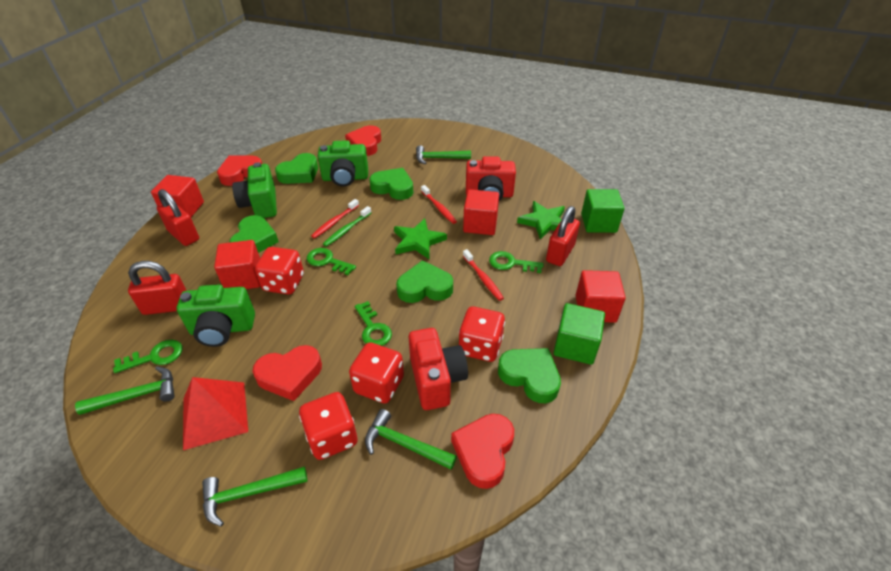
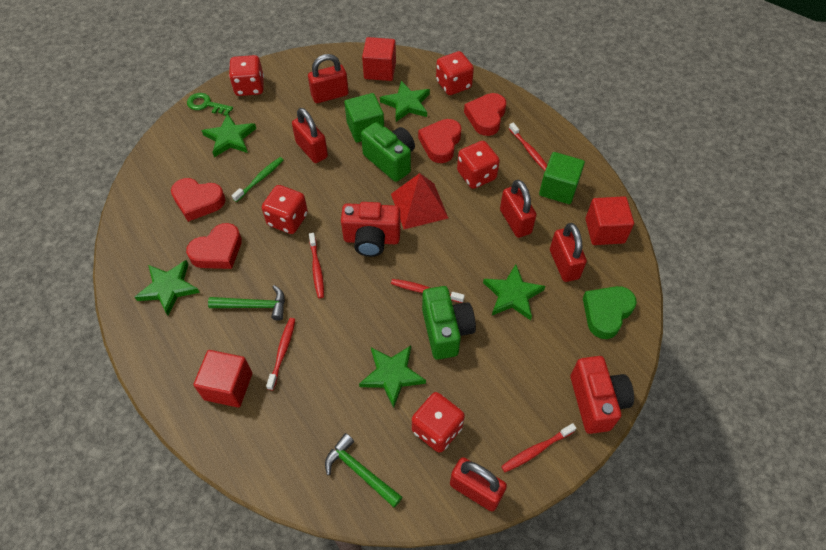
green camera: [177,284,255,347] [232,162,277,218] [317,140,368,187] = 3 -> [361,122,415,182] [422,286,476,360] = 2
green hammer: [75,366,174,415] [202,467,307,527] [365,409,457,470] [416,145,471,164] = 4 -> [208,285,285,321] [325,433,402,508] = 2
green heart: [229,215,279,253] [275,153,318,184] [369,168,413,200] [396,260,453,303] [498,348,561,403] = 5 -> [583,286,637,339] = 1
green key: [113,339,182,373] [307,248,356,275] [355,301,392,346] [489,251,544,273] = 4 -> [187,93,233,116] = 1
green star: [394,218,447,259] [517,201,565,240] = 2 -> [135,260,200,316] [202,114,256,157] [359,346,426,408] [380,81,430,122] [483,264,545,320] = 5
red cube: [151,175,204,217] [214,240,260,289] [463,189,499,235] [576,270,626,323] = 4 -> [193,350,252,407] [362,37,396,81] [586,196,634,245] = 3
red dice: [255,247,304,295] [299,392,358,460] [349,342,404,404] [459,306,505,362] = 4 -> [229,55,264,96] [262,185,308,234] [412,392,465,453] [436,51,474,95] [457,141,500,189] = 5
red padlock: [128,261,187,315] [157,189,199,246] [546,206,580,266] = 3 -> [292,108,328,163] [308,54,349,103] [450,457,507,511] [500,179,537,238] [550,223,587,282] = 5
red toothbrush: [311,199,359,239] [421,185,457,224] [463,249,504,301] = 3 -> [266,318,295,390] [309,233,324,298] [391,279,465,303] [501,423,576,472] [509,123,547,171] = 5

